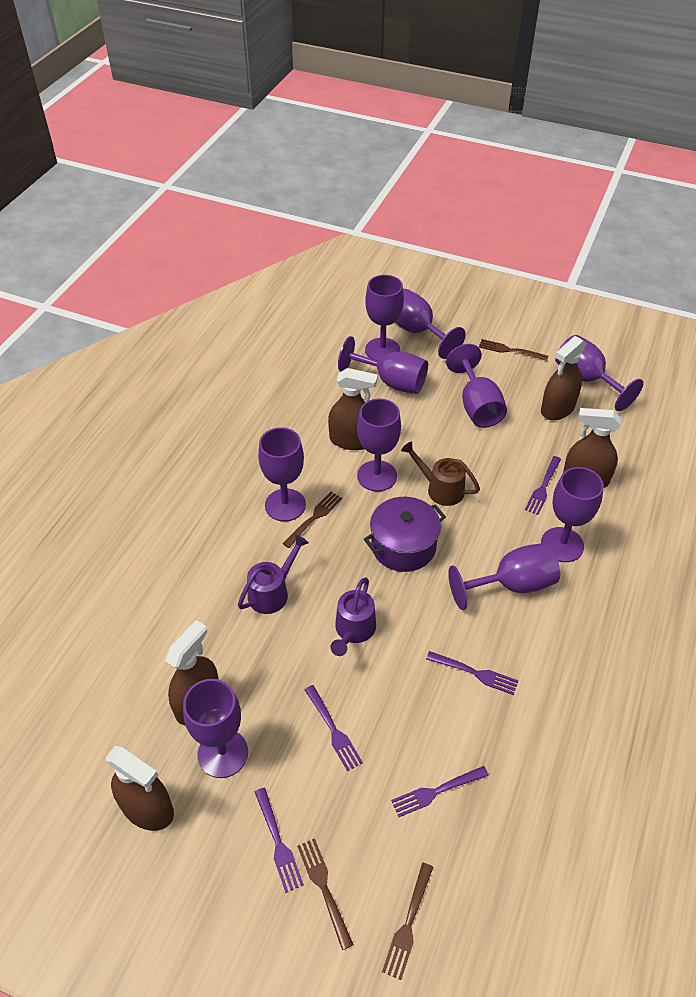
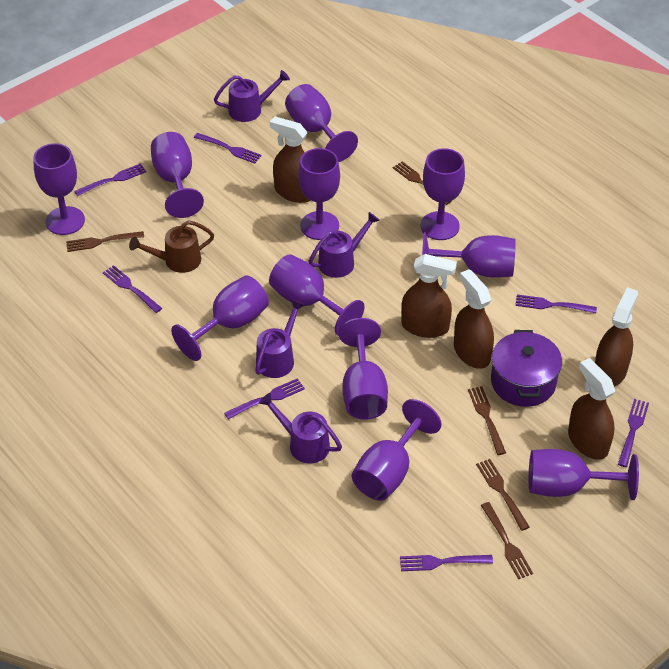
brown fork: [282,492,342,548] [297,838,354,950] [382,863,433,980] [479,339,548,361] = 4 -> [66,231,144,252] [393,161,451,205] [468,386,506,455] [476,459,530,531] [481,502,533,579] = 5
purple fork: [255,788,304,893] [304,685,363,771] [391,766,489,817] [426,651,518,695] [525,456,561,515] = 5 -> [74,163,146,196] [103,265,162,313] [194,133,262,164] [224,378,305,419] [400,555,493,571] [515,295,597,313] [618,399,649,467] = 7
purple goblet: [183,679,248,778] [258,427,306,521] [338,336,428,394] [357,398,401,492] [365,275,404,361] [395,289,466,359] [446,344,507,428] [448,543,560,610] [541,467,604,562] [555,335,643,411] = 10 -> [33,143,85,235] [151,132,204,218] [171,275,269,361] [269,254,364,336] [285,84,358,162] [298,148,340,240] [339,318,388,420] [352,399,442,501] [421,148,465,240] [422,232,516,278] [529,449,639,500] = 11
purple watering can: [238,535,309,614] [330,577,376,656] = 2 -> [214,70,290,122] [255,300,304,378] [259,393,342,463] [308,212,380,278] = 4

